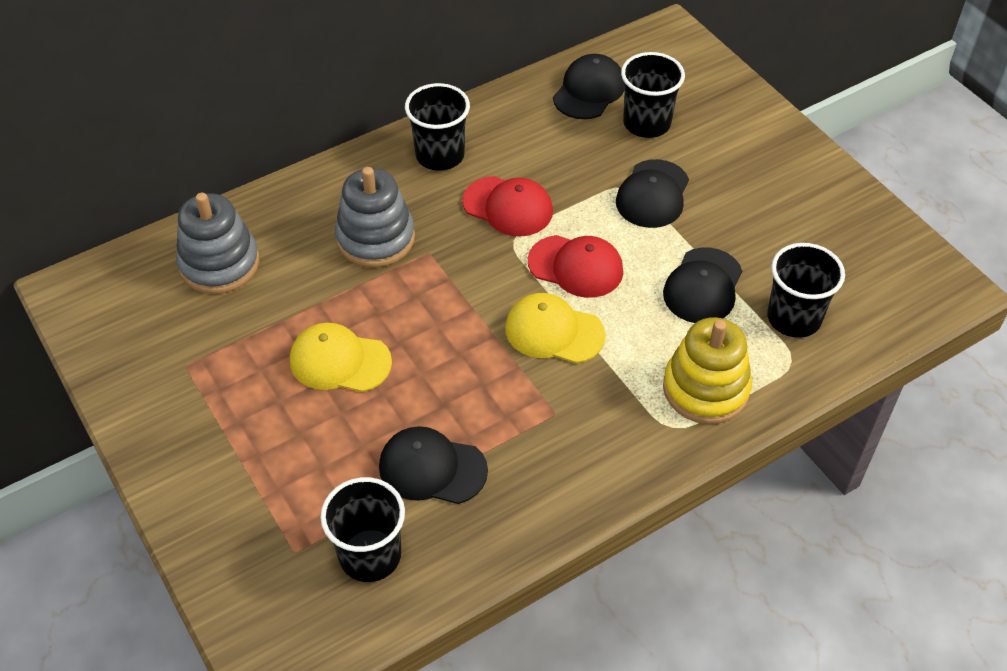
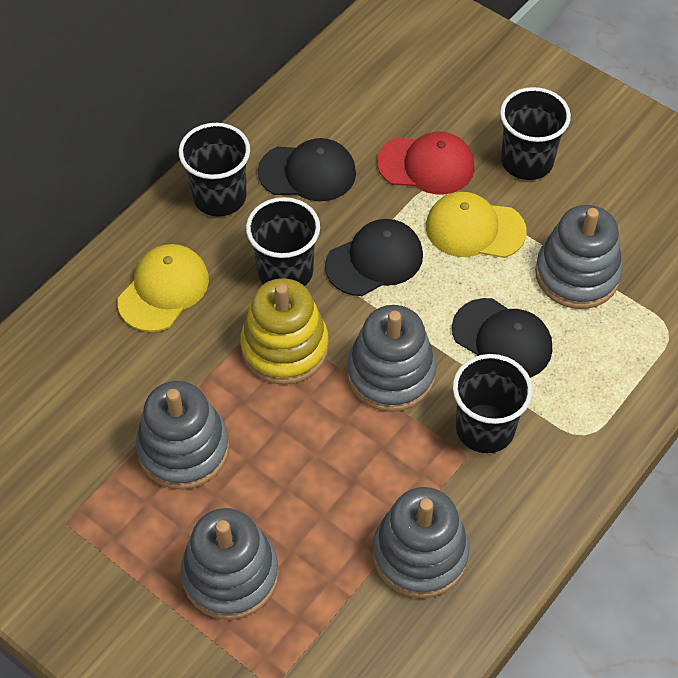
black cap: [379,426,488,504] [553,54,625,119] [616,159,689,228] [663,247,742,323] = 4 -> [258,138,356,201] [325,219,423,296] [452,298,552,378] = 3
grey stacking toy: [176,193,259,294] [335,167,415,267] = 2 -> [136,381,229,490] [181,508,279,620] [347,305,437,412] [373,487,470,598] [535,205,623,309] = 5
red cap: [462,176,553,237] [528,235,623,298] = 2 -> [377,132,475,194] = 1

